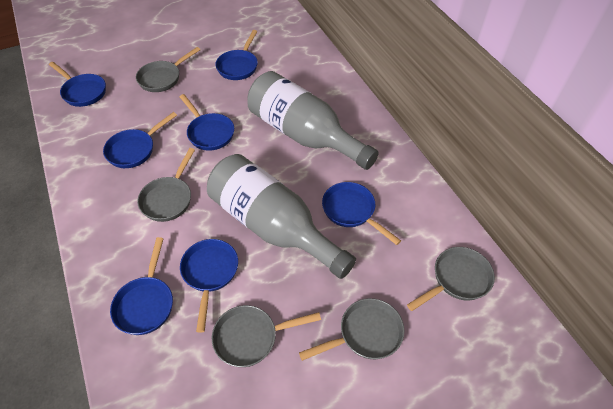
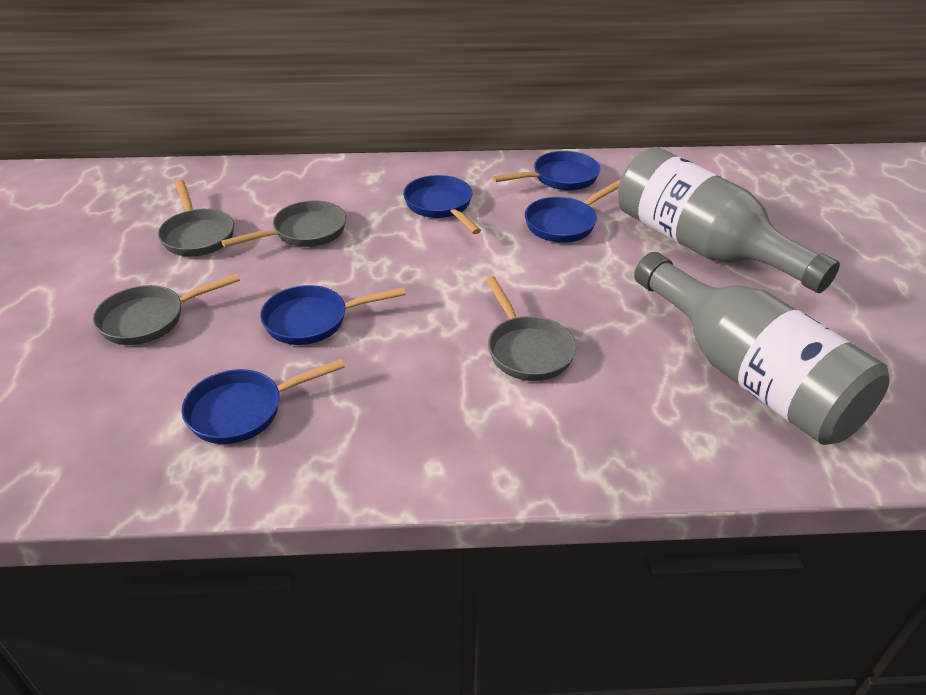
blue pan: [49,62,106,107] [103,112,177,168] [110,237,173,335] [180,94,234,151] [180,239,238,333] [215,30,258,80] [322,182,401,245] = 7 -> [182,359,345,444] [260,285,406,345] [403,175,481,234] [492,151,600,191] [525,180,620,243] = 5
grey pan: [136,47,200,92] [137,148,195,222] [212,305,321,367] [299,298,405,361] [407,247,495,311] = 5 -> [93,274,240,345] [158,180,234,256] [221,200,346,247] [485,276,576,381] = 4

